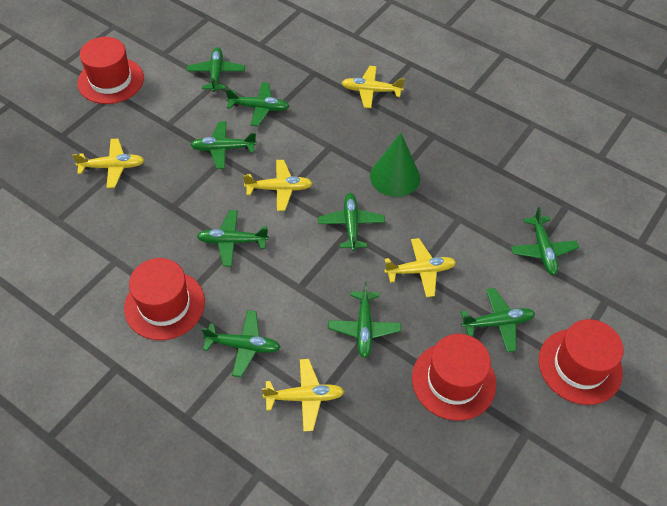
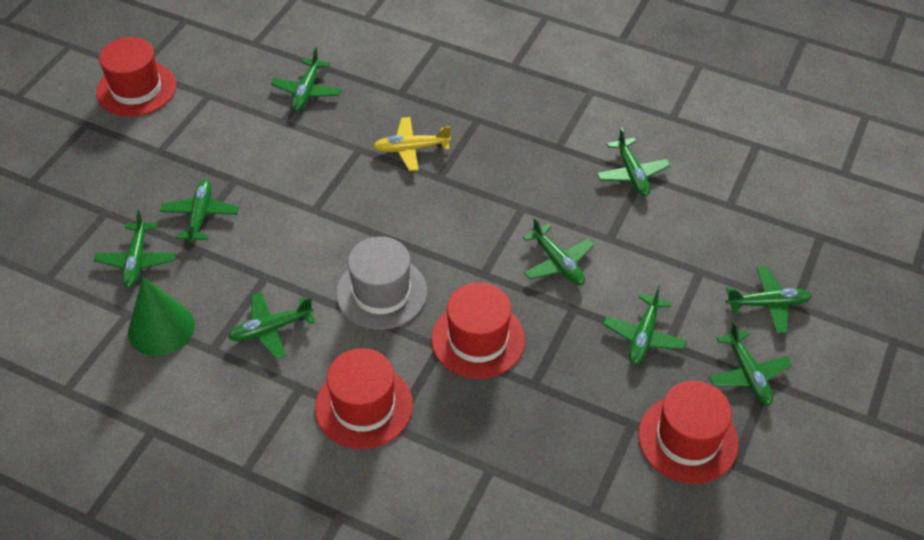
grey hat: none = 0 -> [336,237,427,330] = 1
yellow plane: [72,139,144,188] [243,160,313,211] [262,359,345,432] [342,66,405,108] [384,238,456,297] = 5 -> [373,117,451,171] = 1

